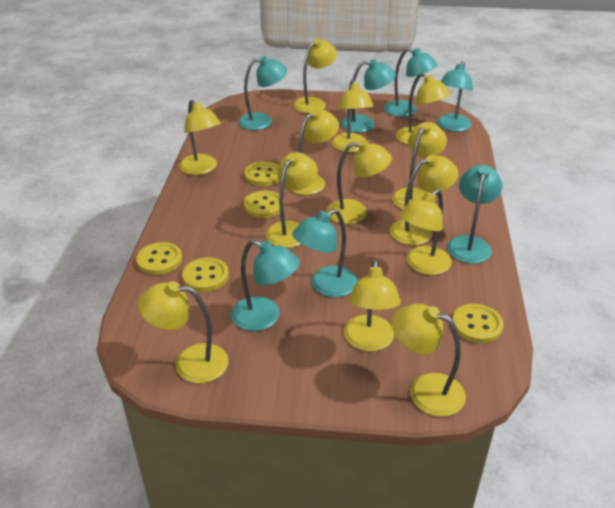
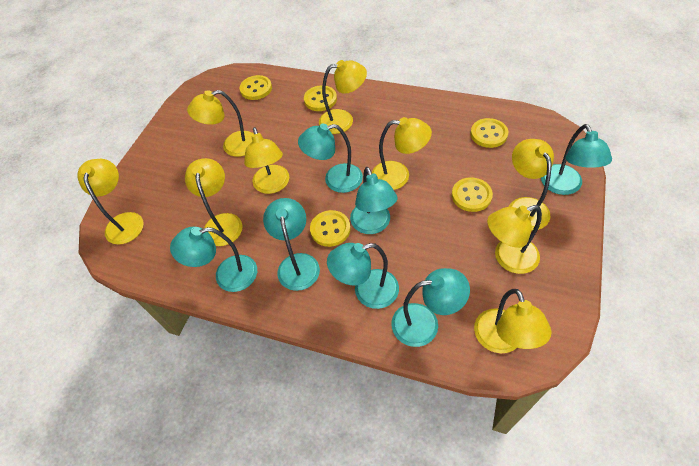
yellow lamp: [137,281,229,383] [179,100,221,175] [266,152,318,248] [290,109,339,195] [293,39,337,113] [326,140,392,224] [332,79,373,152] [344,259,401,352] [390,154,459,245] [392,122,447,209] [392,304,466,417] [395,73,451,144] [399,189,452,275] = 13 -> [77,159,144,245] [185,158,243,246] [187,90,254,157] [244,127,289,194] [319,60,367,134] [372,117,432,190] [474,289,552,353] [487,205,542,274] [509,139,554,231] = 9

